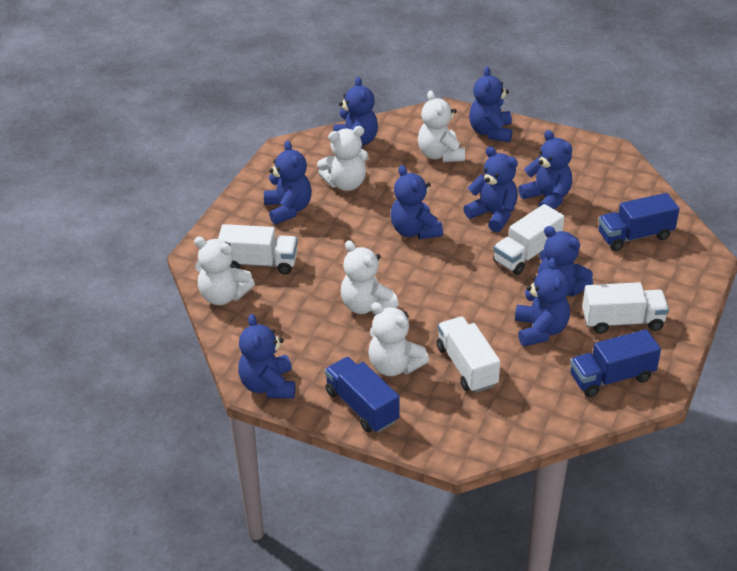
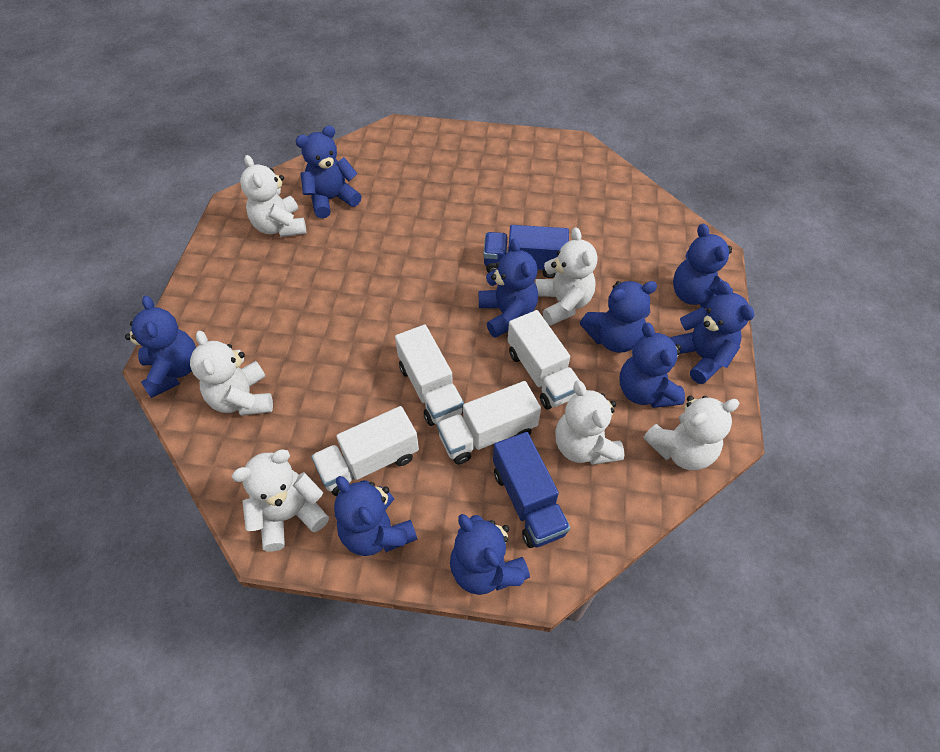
blue truck: [325,357,400,433] [570,329,661,397] [598,193,679,251] = 3 -> [483,225,569,278] [493,432,570,548] = 2
white teddy bear: [194,237,255,305] [317,126,369,191] [341,240,399,315] [368,302,429,376] [418,90,465,162] = 5 -> [190,331,273,416] [232,450,329,552] [240,155,306,237] [535,227,597,325] [555,380,624,465] [643,396,740,470] = 6

